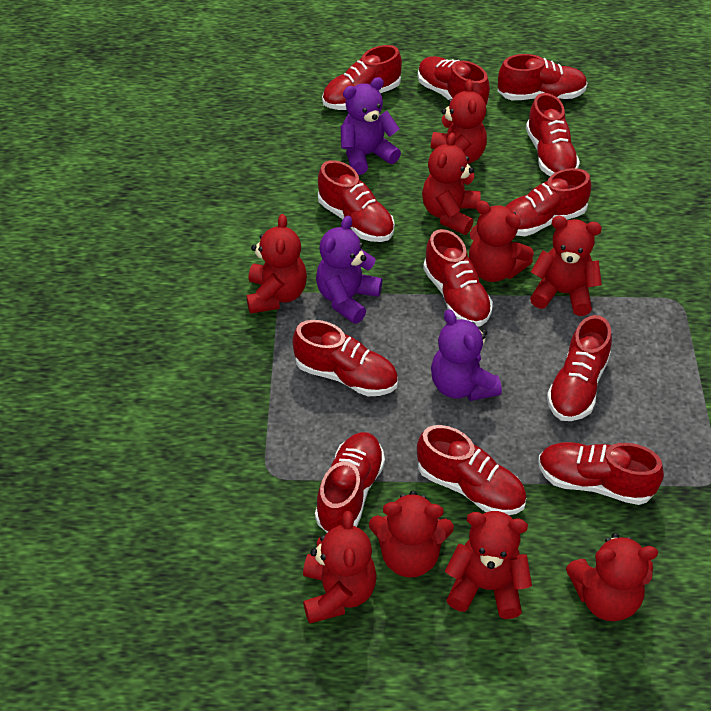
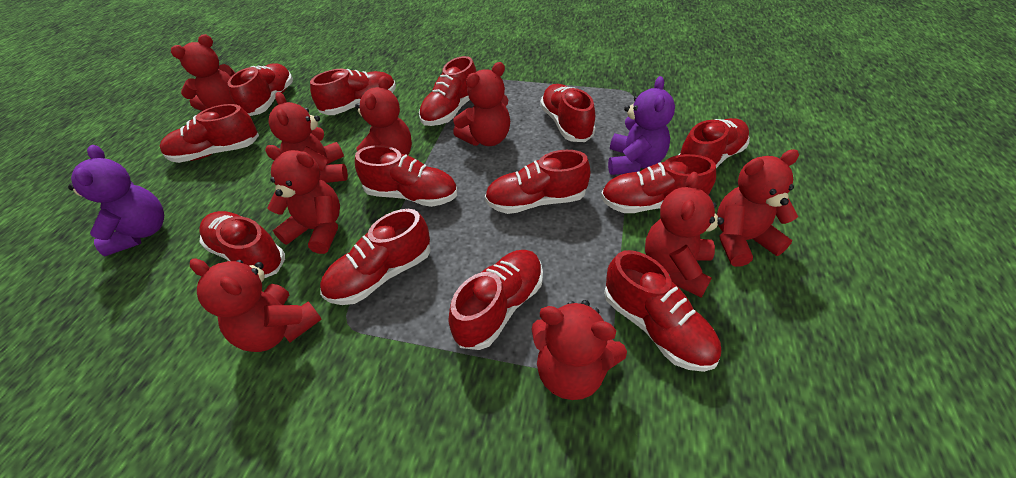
purple teddy bear: [316,216,382,324] [341,77,401,175] [431,309,502,401] = 3 -> [68,145,164,256] [608,76,675,175] = 2
red shoe: [292,320,398,396] [315,432,385,533] [318,160,395,242] [322,45,402,110] [417,425,527,515] [418,56,490,106] [423,229,493,326] [498,54,587,100] [505,168,591,236] [526,93,580,176] [538,442,664,505] [547,315,612,421] = 12 -> [160,104,259,163] [199,211,285,278] [228,63,293,116] [310,69,396,115] [320,209,431,305] [355,145,457,207] [419,56,476,126] [449,250,543,350] [485,150,590,214] [540,84,596,142] [601,154,716,213] [604,250,721,372] [678,118,750,168] = 13

